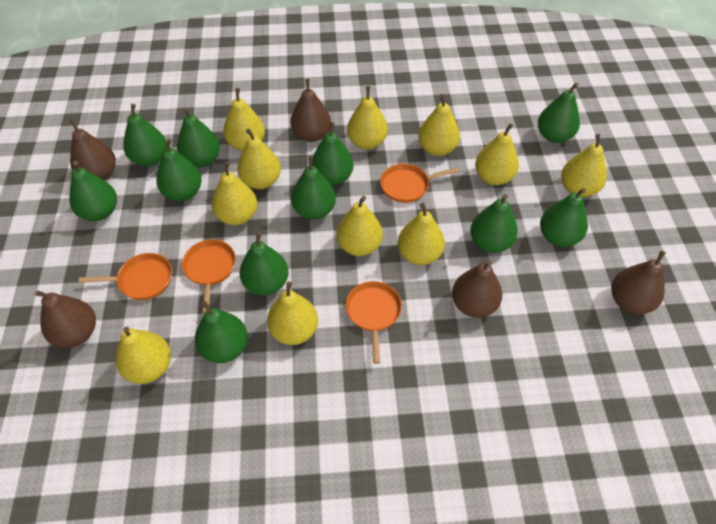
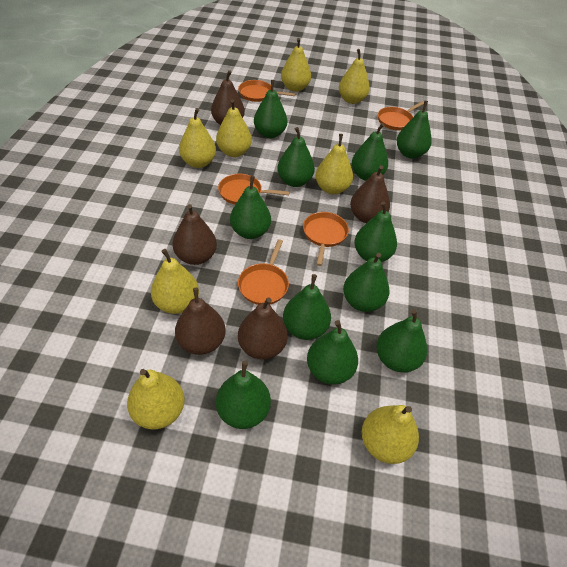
orange pan: [79,253,172,300] [182,240,236,314] [346,281,402,364] [380,164,459,203] = 4 -> [218,174,290,204] [238,80,295,102] [238,239,289,305] [303,212,349,266] [378,101,424,130] = 5
yellow pear: [116,327,171,384] [212,162,257,225] [223,88,265,151] [237,129,281,189] [267,281,318,345] [336,196,383,256] [347,86,388,149] [398,203,445,265] [418,94,460,156] [475,123,519,185] [561,134,607,197] = 11 -> [127,369,185,429] [151,249,199,314] [179,108,216,168] [216,99,252,157] [281,38,311,92] [316,134,353,194] [339,49,370,104] [362,405,419,464] = 8

